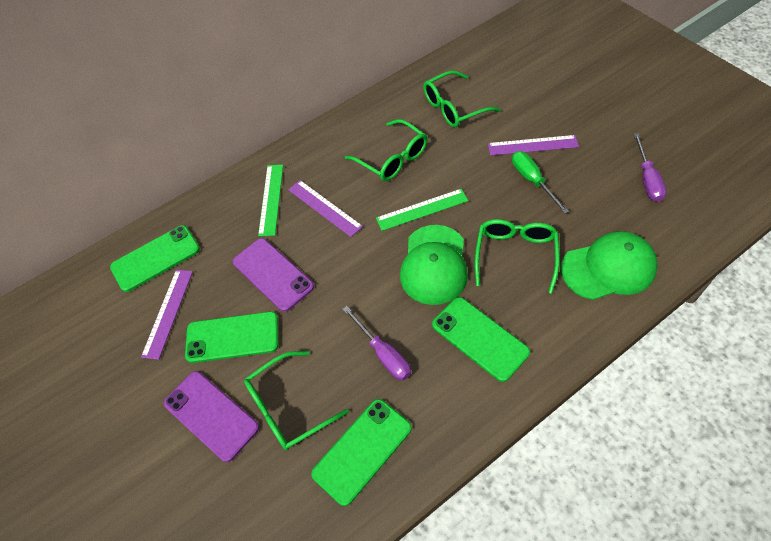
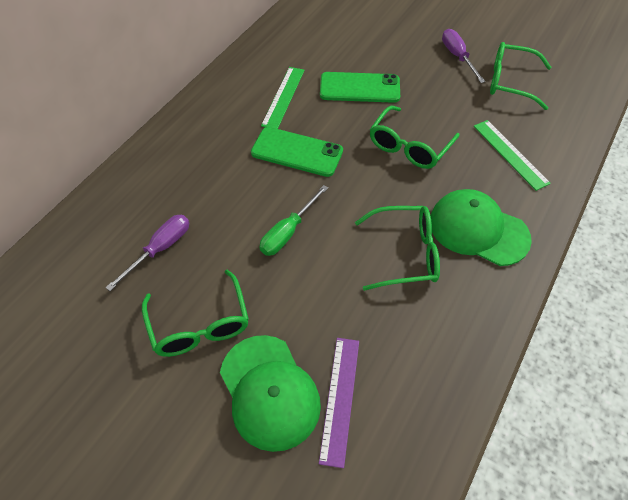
green phone: [110,225,200,292] [185,311,279,363] [311,399,412,506] [432,297,530,382] = 4 -> [251,127,343,177] [320,72,400,103] = 2
purple phone: [164,371,259,462] [233,238,314,312] = 2 -> none = 0
purple ruler: [141,269,193,360] [288,180,363,237] [488,135,579,156] = 3 -> [319,338,359,468] = 1

